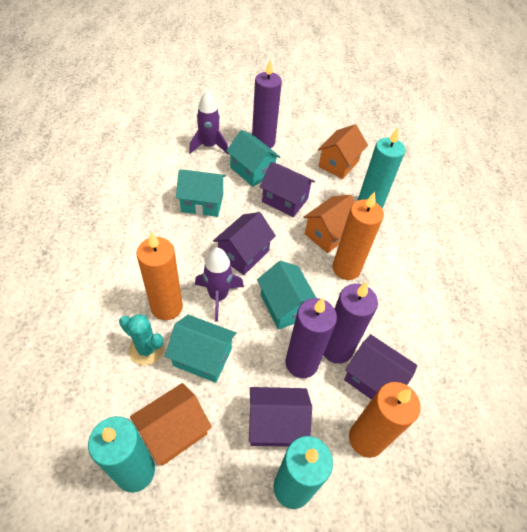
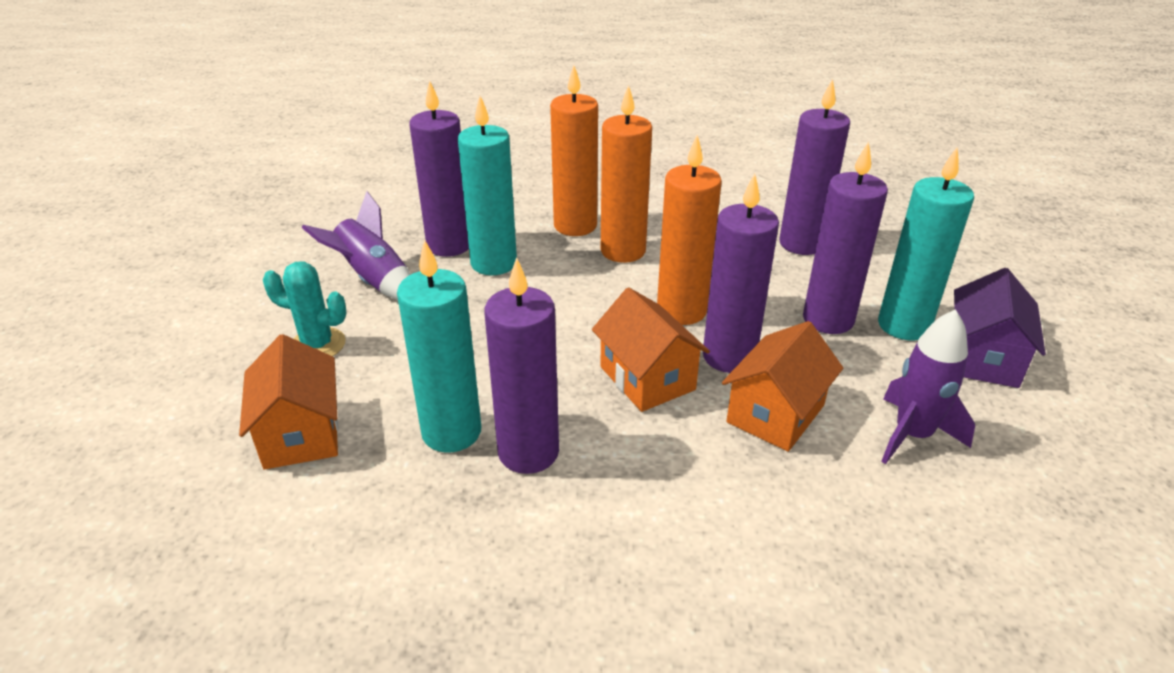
purple candle: [252,60,282,148] [285,298,337,378] [323,282,378,364] = 3 -> [409,80,469,257] [484,257,559,474] [703,174,779,373] [779,79,850,255] [803,141,888,334] = 5
purple house: [213,212,276,275] [249,387,312,447] [260,162,315,217] [344,334,417,400] = 4 -> [954,268,1046,388] = 1
turquoise house: [165,315,236,383] [176,170,226,217] [226,130,280,187] [257,261,316,330] = 4 -> none = 0

